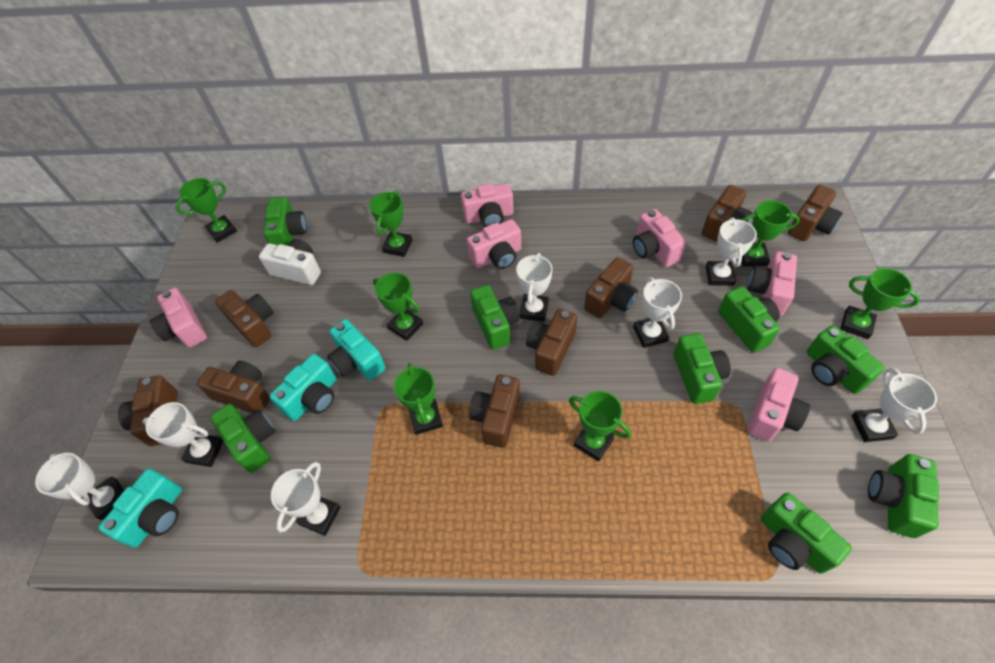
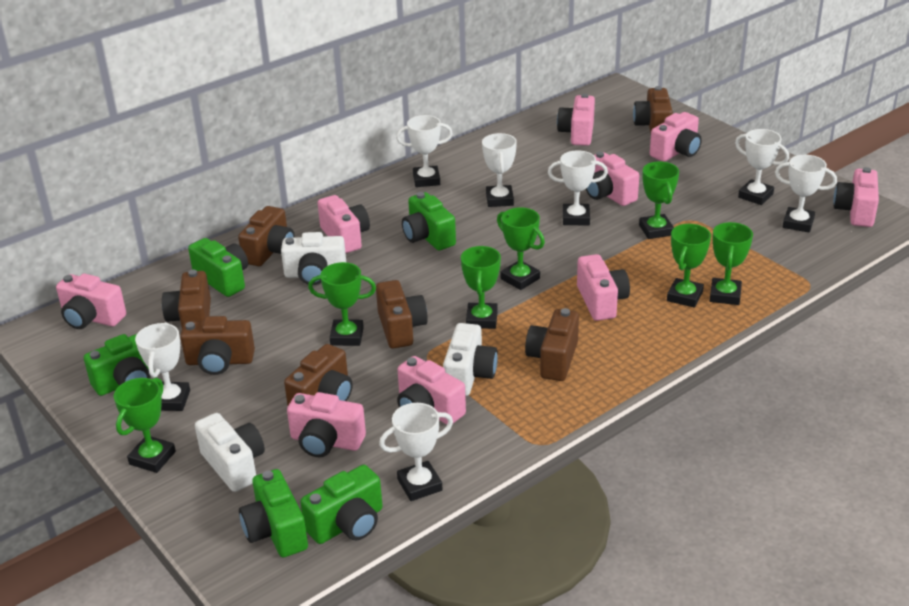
brown camera: [118,375,178,446] [197,361,270,413] [215,290,274,347] [469,375,520,448] [526,309,577,376] [584,257,638,318] [702,185,753,241] [788,185,843,241] = 8 -> [162,270,211,328] [180,316,255,375] [238,206,295,266] [284,344,353,405] [376,280,428,349] [525,308,579,381] [633,86,673,133] = 7
green camera: [210,404,275,473] [263,197,307,246] [470,285,520,350] [673,333,731,404] [718,286,780,353] [760,493,852,574] [807,325,885,394] [868,454,939,538] = 8 -> [84,334,151,396] [188,238,248,297] [239,469,308,557] [300,465,383,544] [402,192,456,251] = 5
pink camera: [150,288,207,348] [461,183,514,227] [467,219,521,269] [633,209,687,267] [747,252,797,316] [747,368,810,442] = 6 -> [56,273,126,329] [287,392,366,457] [318,195,370,253] [397,356,466,425] [557,93,595,146] [577,254,630,321] [586,152,639,206] [650,112,702,162] [833,167,879,227] = 9
turquoise camera: [98,468,182,548] [269,354,336,421] [327,319,386,380] = 3 -> none = 0
white camera: [259,239,321,285] = 1 -> [195,413,265,492] [281,232,346,285] [443,323,498,396] = 3

